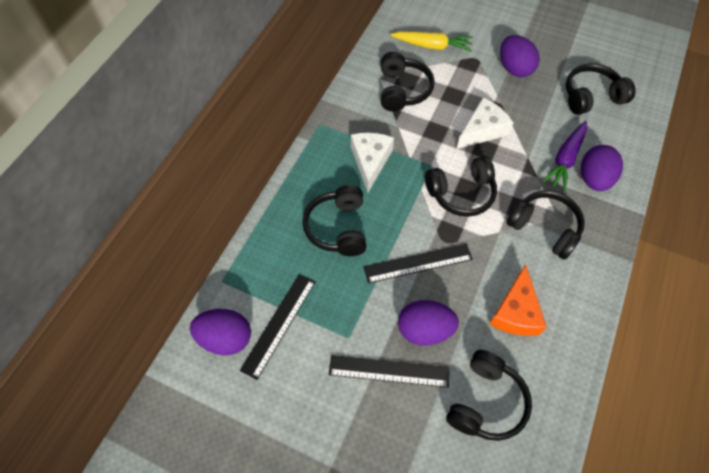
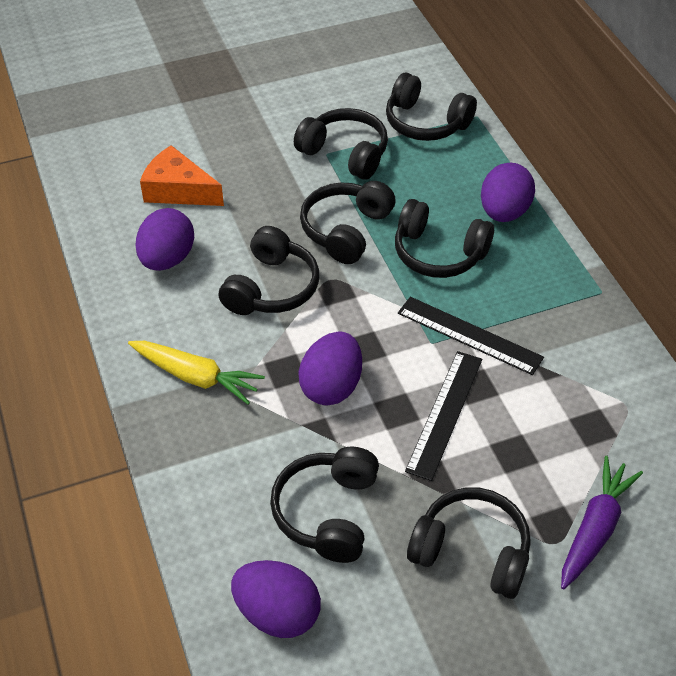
black headphones: [302,185,367,256] [381,52,435,112] [425,156,497,217] [446,350,532,441] [506,190,585,260] [566,63,636,115] = 6 -> [219,226,319,315] [270,446,379,563] [294,108,388,180] [300,181,396,264] [386,73,477,141] [395,199,494,278] [407,487,531,599] = 7
black ruler: [240,274,315,380] [329,355,449,388] [364,244,473,283] = 3 -> [398,297,544,375] [405,351,482,481] = 2
white cheese: [351,133,394,193] [456,98,513,149] = 2 -> none = 0

